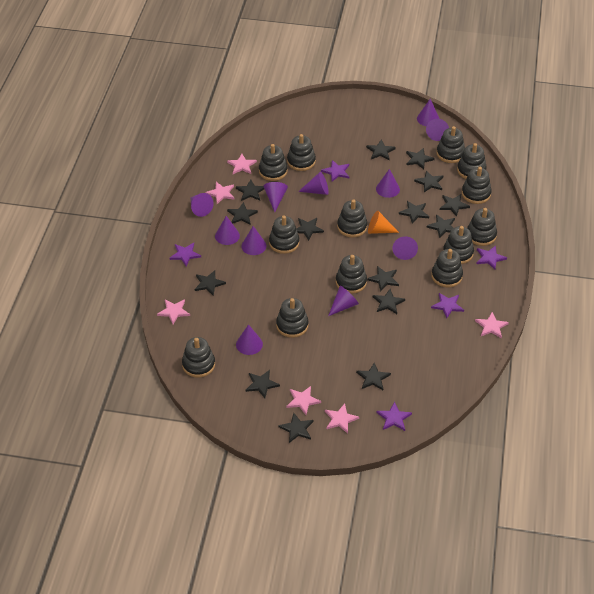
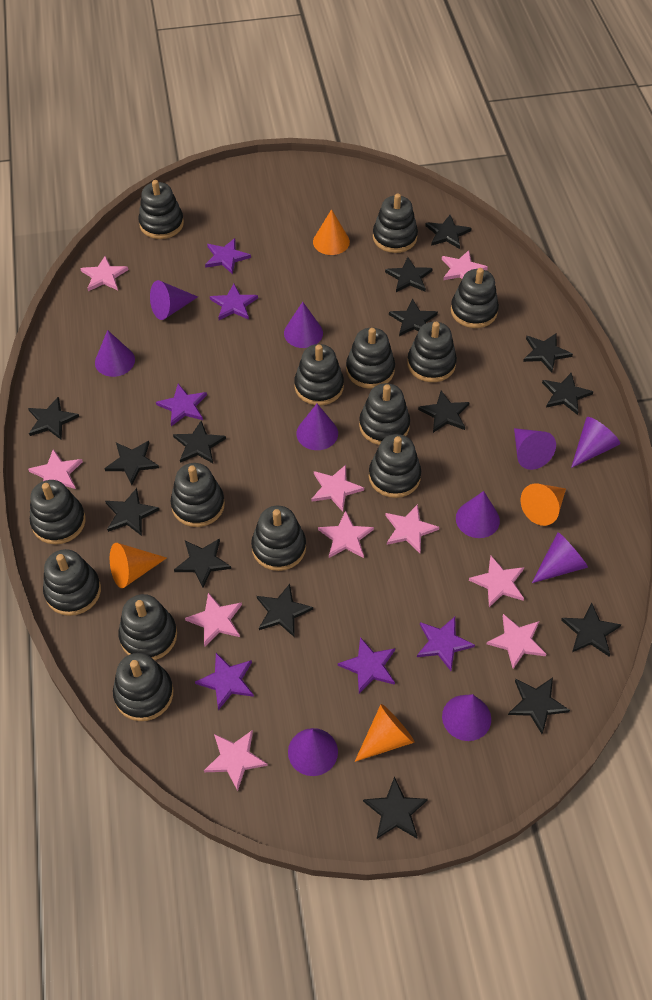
black stacking toy: [182,337,215,378] [259,144,288,181] [269,215,299,254] [276,298,309,338] [287,134,316,171] [336,255,367,294] [337,200,367,237] [431,249,463,287] [437,126,465,163] [443,226,474,264] [457,143,487,179] [462,167,492,204] [467,208,497,246] = 13 -> [30,480,86,545] [43,549,101,616] [113,653,173,721] [118,594,177,660] [138,180,184,239] [171,463,225,527] [251,506,306,571] [294,344,344,405] [346,328,395,389] [359,383,410,445] [369,434,421,498] [373,193,418,253] [407,322,457,382] [451,268,499,328] = 14
orange cone: [368,211,399,234] = 1 -> [110,543,167,588] [313,209,350,255] [355,704,414,762] [521,484,566,526] = 4
pink star: [157,300,190,324] [205,182,235,204] [227,154,257,174] [287,386,321,415] [325,404,359,433] [475,312,509,338] = 6 -> [28,449,83,489] [80,256,128,291] [185,593,242,647] [204,730,268,791] [311,465,364,512] [318,511,374,558] [385,504,439,553] [442,250,488,280] [469,556,524,607] [487,614,546,669] = 10
purple cone: [191,193,214,217] [215,216,240,245] [236,324,263,355] [241,226,266,255] [264,182,288,212] [298,172,329,195] [328,286,359,316] [376,169,400,198] [392,236,418,260] [417,99,439,126] [426,119,449,141] = 11 -> [95,330,135,377] [150,280,198,320] [284,302,323,348] [288,728,338,776] [296,404,338,450] [442,694,491,741] [456,491,500,538] [514,428,556,470] [532,532,588,583] [571,417,620,468] = 10
purple star: [169,243,201,266] [321,160,349,182] [377,402,412,431] [431,293,464,319] [477,245,507,270] = 5 -> [156,384,207,426] [195,653,254,710] [205,238,251,275] [210,284,258,320] [338,637,395,694] [417,617,475,671] = 6

